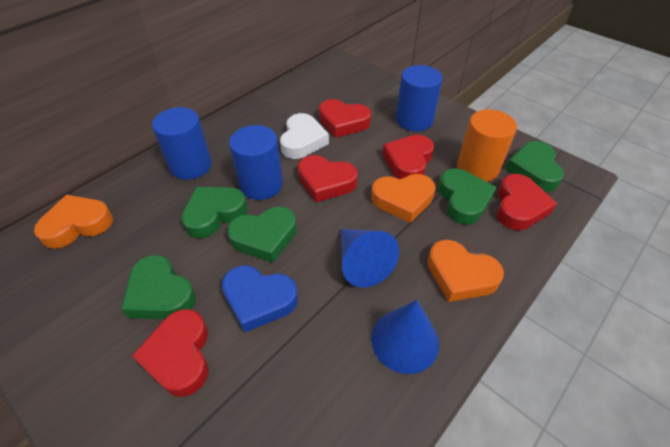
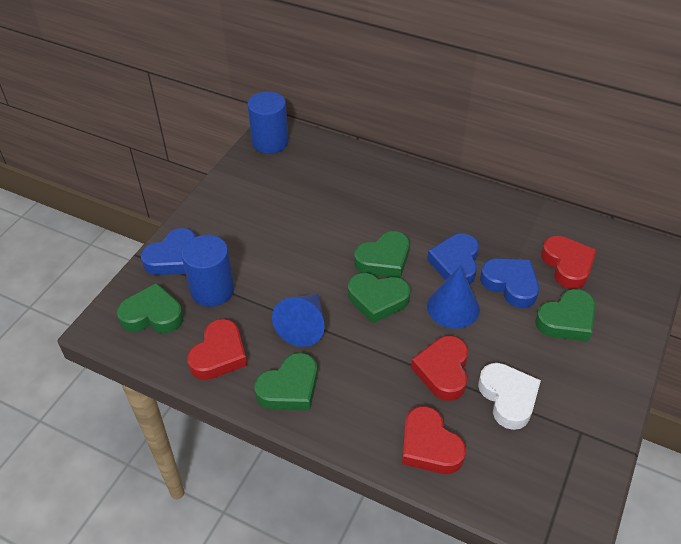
blue cylinder: [152,107,212,180] [229,125,283,200] [396,65,443,132] = 3 -> [181,235,234,307] [248,91,289,154] = 2
blue heart: [222,265,298,333] = 1 -> [141,228,196,275] [427,233,479,285] [480,259,539,308] = 3
orange cylinder: [457,109,517,182] = 1 -> none = 0
orange heart: [34,195,113,249] [371,174,436,223] [427,240,504,302] = 3 -> none = 0
red heart: [132,309,209,397] [298,155,358,202] [319,99,371,138] [382,135,434,180] [497,174,557,230] = 5 -> [187,319,247,380] [402,406,466,474] [411,336,468,401] [541,236,597,289] = 4

